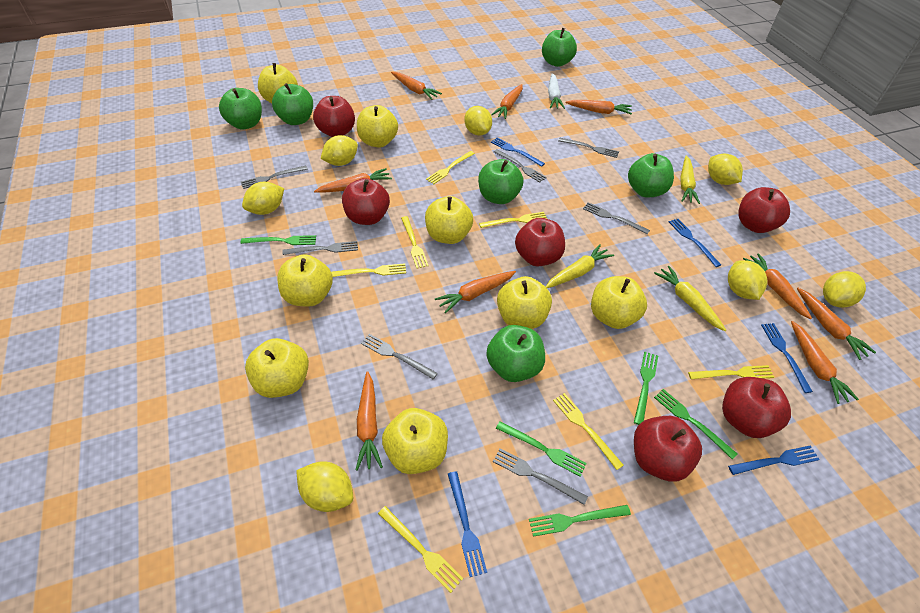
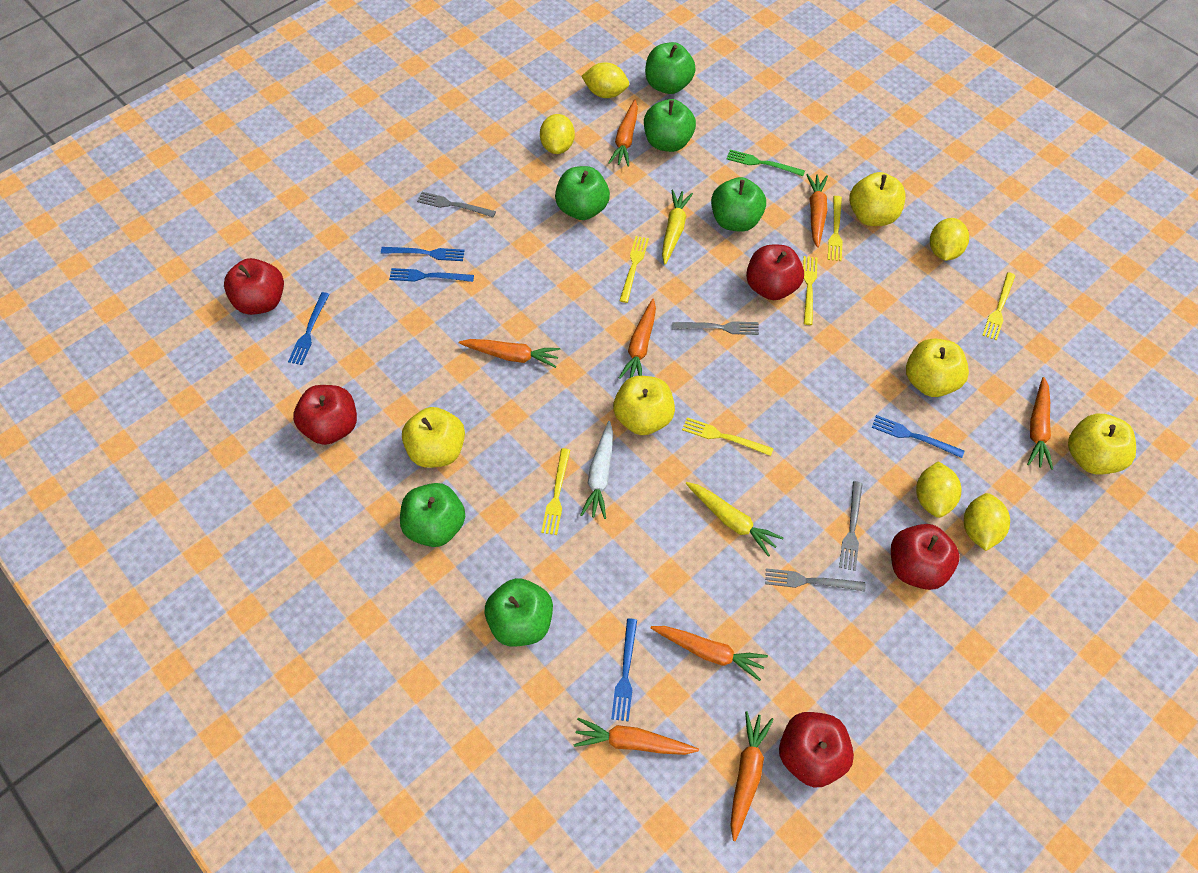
green fork: [241,235,316,245] [496,421,587,477] [529,505,631,537] [634,352,658,425] [654,389,737,460] = 5 -> [727,150,805,176] = 1
grey fork: [241,165,308,189] [282,241,358,255] [361,334,438,379] [493,449,588,505] [494,149,547,182] [558,138,619,158] [583,202,650,234] = 7 -> [417,192,496,217] [672,321,759,335] [765,568,865,592] [839,481,863,571] = 4
orange carrot: [314,168,392,193] [356,371,383,471] [391,72,442,100] [435,271,516,314] [491,84,523,119] [566,100,632,115] [743,253,812,319] [791,321,859,404] [797,288,876,360] = 9 -> [459,339,560,368] [574,718,699,755] [608,100,638,166] [619,298,656,379] [651,626,768,681] [730,711,774,841] [806,174,828,248] [1027,377,1053,470] = 8
red apple: [313,96,355,137] [342,178,390,225] [515,218,565,266] [634,416,702,482] [722,377,791,438] [738,187,790,233] = 6 -> [224,258,284,315] [293,385,357,445] [746,245,804,300] [779,712,854,788] [891,524,959,590] = 5
yellow apple: [245,338,309,398] [258,63,298,103] [277,254,333,307] [357,105,398,148] [382,408,448,474] [425,196,473,244] [497,276,552,329] [591,276,647,329] = 8 -> [402,407,465,468] [613,376,675,435] [850,172,906,226] [906,338,969,397] [1068,414,1136,474] = 5
yellow carrot: [546,244,614,288] [654,266,726,331] [680,156,700,204] = 3 -> [662,190,693,265] [685,482,783,557] = 2
yellow fork: [331,263,406,277] [378,506,463,593] [401,216,429,268] [426,151,475,184] [479,212,547,228] [553,393,624,470] [688,365,774,379] = 7 -> [541,448,570,535] [620,236,649,303] [682,417,773,456] [803,256,818,325] [828,196,843,261] [982,272,1016,340] = 6
yellow lemon: [242,182,284,215] [296,461,353,512] [321,135,358,166] [464,106,492,136] [708,154,743,185] [728,260,768,300] [823,271,866,308] = 7 -> [540,114,575,154] [581,62,629,98] [916,461,961,518] [930,218,969,261] [964,493,1010,551] = 5

